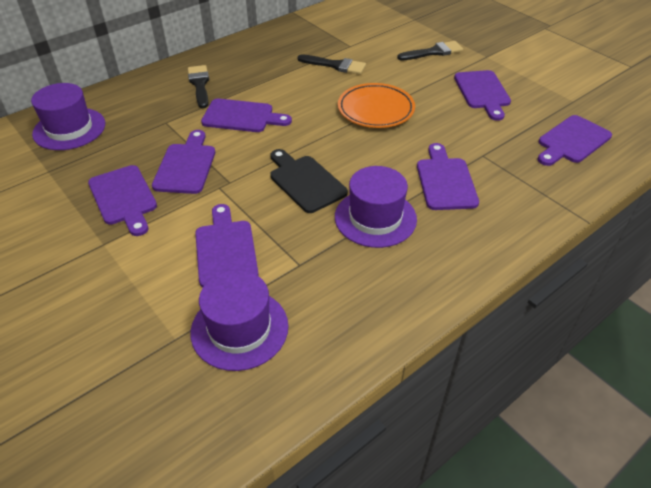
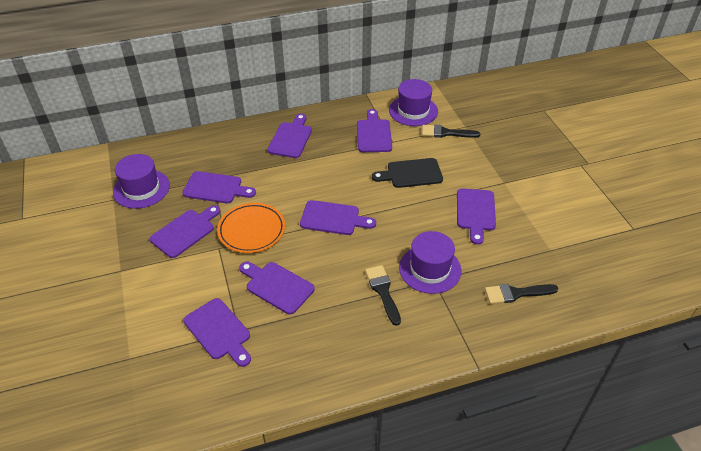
purple cutting board: [88,165,157,236] [152,130,215,194] [195,204,259,288] [201,99,292,132] [417,143,479,210] [454,70,511,121] [538,115,612,166] = 7 -> [150,205,221,258] [182,171,256,203] [183,298,251,367] [239,262,315,315] [267,114,312,158] [300,200,376,235] [357,109,392,152] [457,188,496,245] = 8

